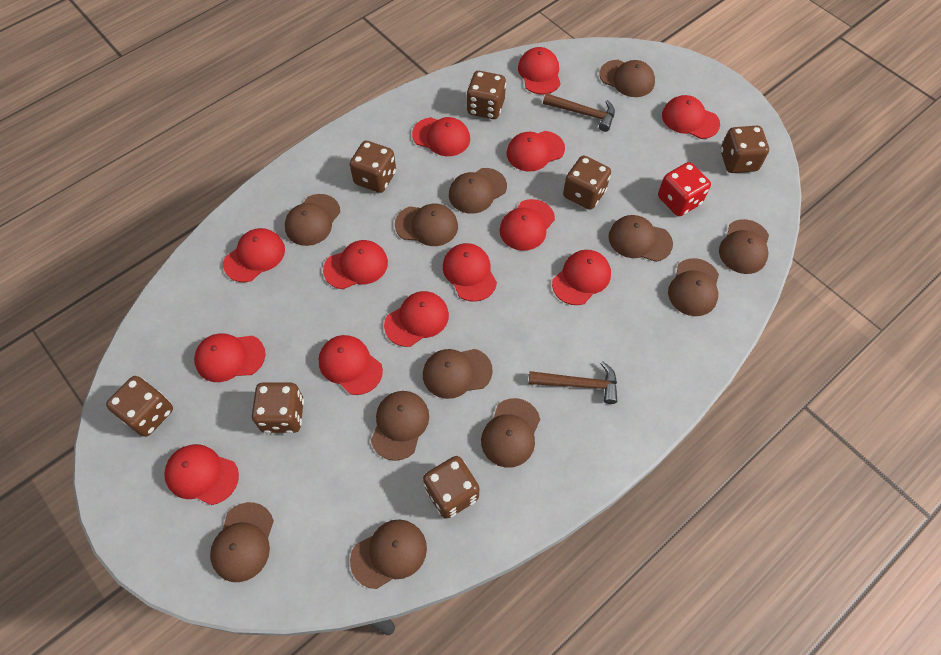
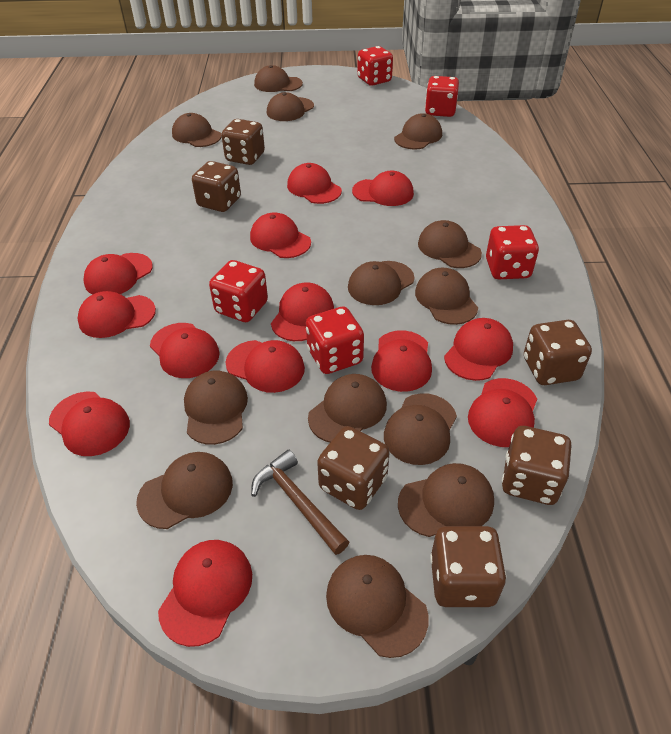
brown cap: [210,502,274,582] [285,194,340,246] [350,520,427,589] [371,391,429,461] [395,204,458,246] [423,349,493,399] [449,168,507,214] [481,398,540,468] [599,60,655,97] [608,215,673,262] [668,258,719,316] [719,219,769,274] = 12 -> [136,452,233,529] [172,113,222,147] [184,371,248,445] [254,65,303,92] [267,92,314,121] [308,374,387,443] [326,555,429,658] [348,261,415,305] [384,393,457,465] [394,113,442,149] [398,463,494,537] [415,268,478,325] [418,220,482,268] = 13
brown dice: [106,376,173,437] [252,382,304,433] [350,141,396,193] [423,456,479,519] [467,71,506,119] [563,156,611,210] [721,126,769,173] = 7 -> [192,161,241,212] [221,119,265,165] [317,426,390,510] [430,526,506,607] [502,426,572,505] [524,320,592,385] = 6
brown hammer: [529,361,617,404] [543,93,615,132] = 2 -> [251,450,349,555] = 1
red dice: [658,162,711,216] = 1 -> [209,260,268,322] [306,307,364,374] [357,46,393,86] [425,76,459,117] [486,225,539,279] = 5

